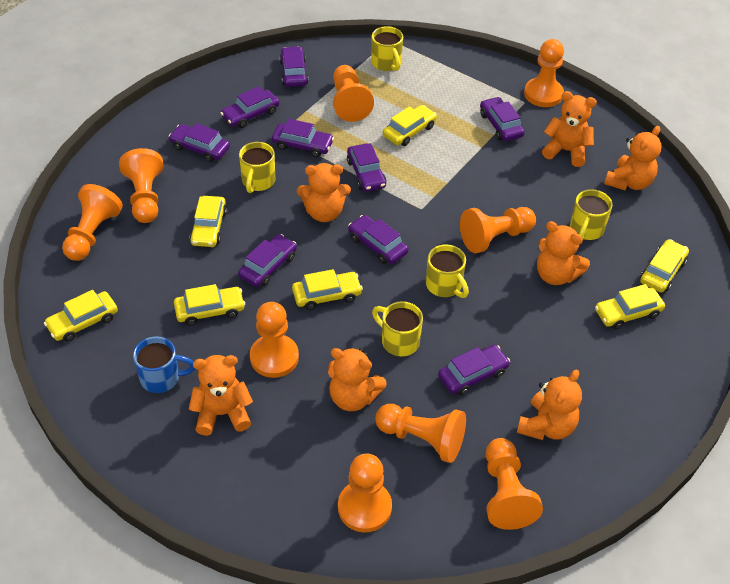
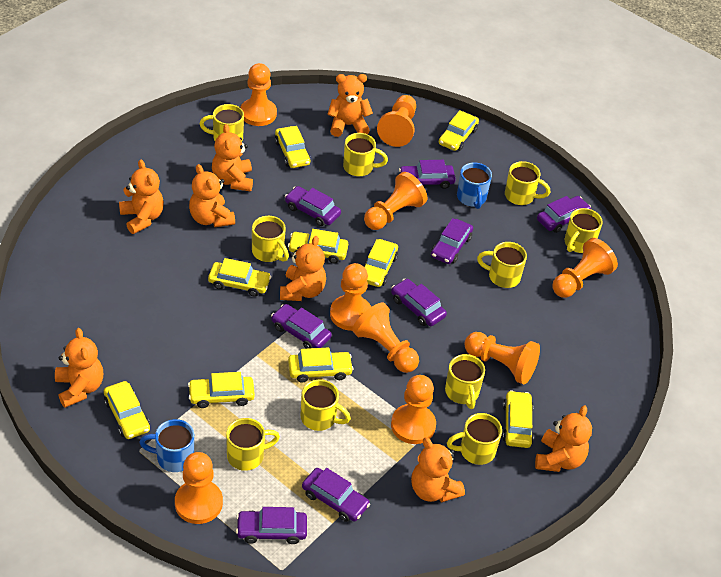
blue mug: [133,336,195,393] = 1 -> [139,419,194,472] [457,162,492,209] = 2
orange teddy bear: [189,355,253,436] [297,163,351,222] [328,347,387,411] [517,370,582,440] [537,221,590,285] [542,91,597,167] [604,126,661,190] = 7 -> [55,328,103,408] [119,160,164,234] [189,164,235,227] [212,124,253,191] [280,236,326,301] [327,74,373,137] [411,437,465,502] [535,405,592,472] = 8
purple car: [169,123,230,162] [221,86,279,128] [238,234,297,287] [272,119,334,157] [280,46,308,87] [347,143,386,192] [348,215,409,264] [438,345,510,395] [480,97,525,141] = 9 -> [236,507,307,544] [271,304,332,349] [285,186,341,226] [302,468,370,522] [391,278,447,326] [399,160,456,189] [431,218,473,264] [537,196,591,233] = 8
yellow car: [44,290,118,342] [174,284,245,326] [190,196,227,247] [292,269,363,310] [383,105,437,146] [595,284,665,329] [640,239,689,293] = 7 -> [104,381,150,439] [188,372,255,408] [208,258,271,297] [275,126,310,168] [288,229,348,263] [288,347,354,383] [364,239,398,287] [439,110,479,151] [503,390,534,448] = 9
yellow mug: [239,142,275,193] [371,26,403,71] [372,301,423,356] [426,245,469,298] [570,189,613,240] = 5 -> [200,104,244,142] [226,418,280,471] [252,216,289,262] [301,379,351,431] [343,133,388,176] [445,354,485,409] [447,413,502,465] [477,242,527,288] [505,161,550,205] [565,208,603,253] = 10

